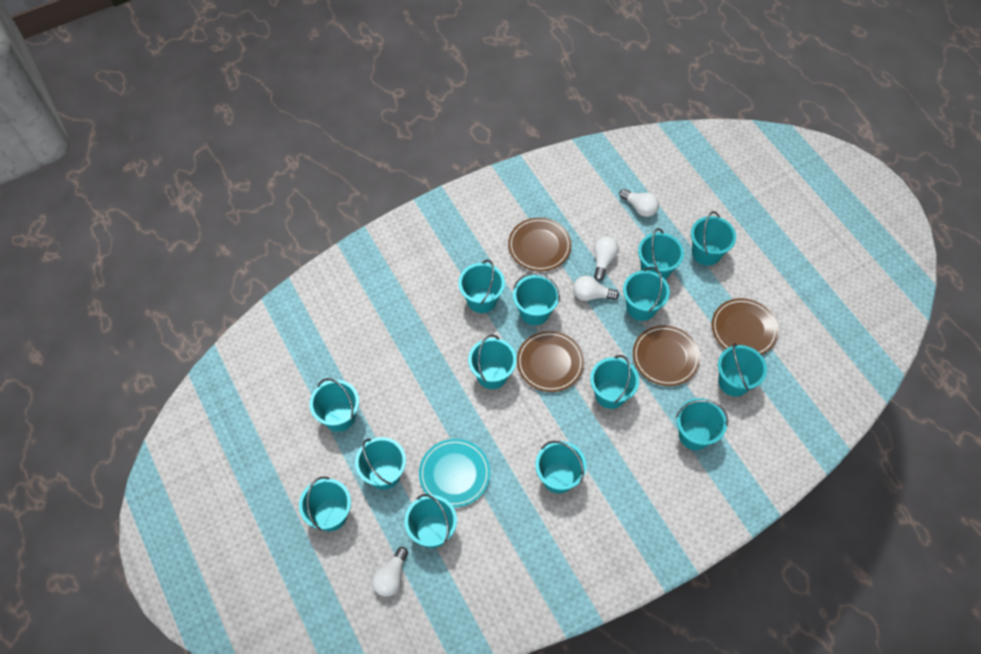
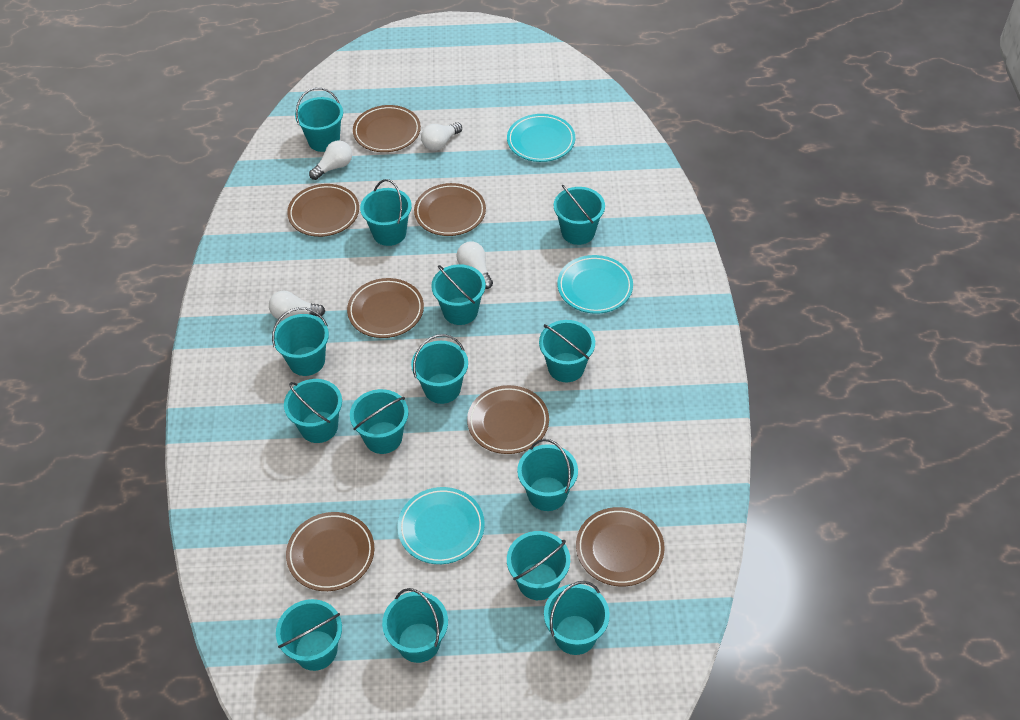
brown plate: [508,217,572,271] [517,331,584,392] [633,325,700,386] [712,298,779,355] = 4 -> [286,512,374,591] [287,184,359,237] [347,278,424,338] [353,105,421,152] [414,183,486,236] [467,385,549,454] [576,507,665,586] = 7
turquoise plate: [419,439,490,507] = 1 -> [397,487,485,564] [507,114,575,162] [557,255,633,314] = 3

